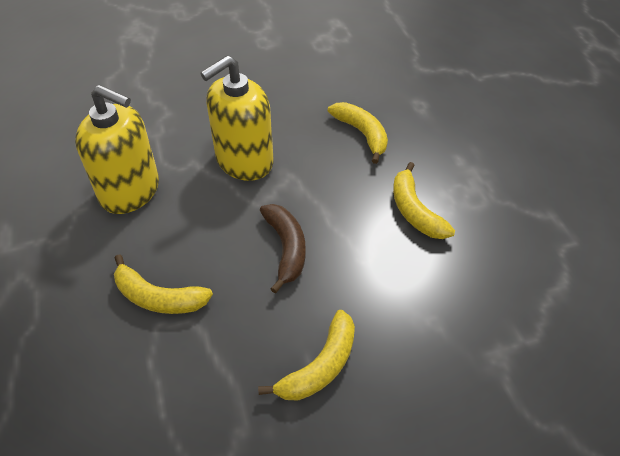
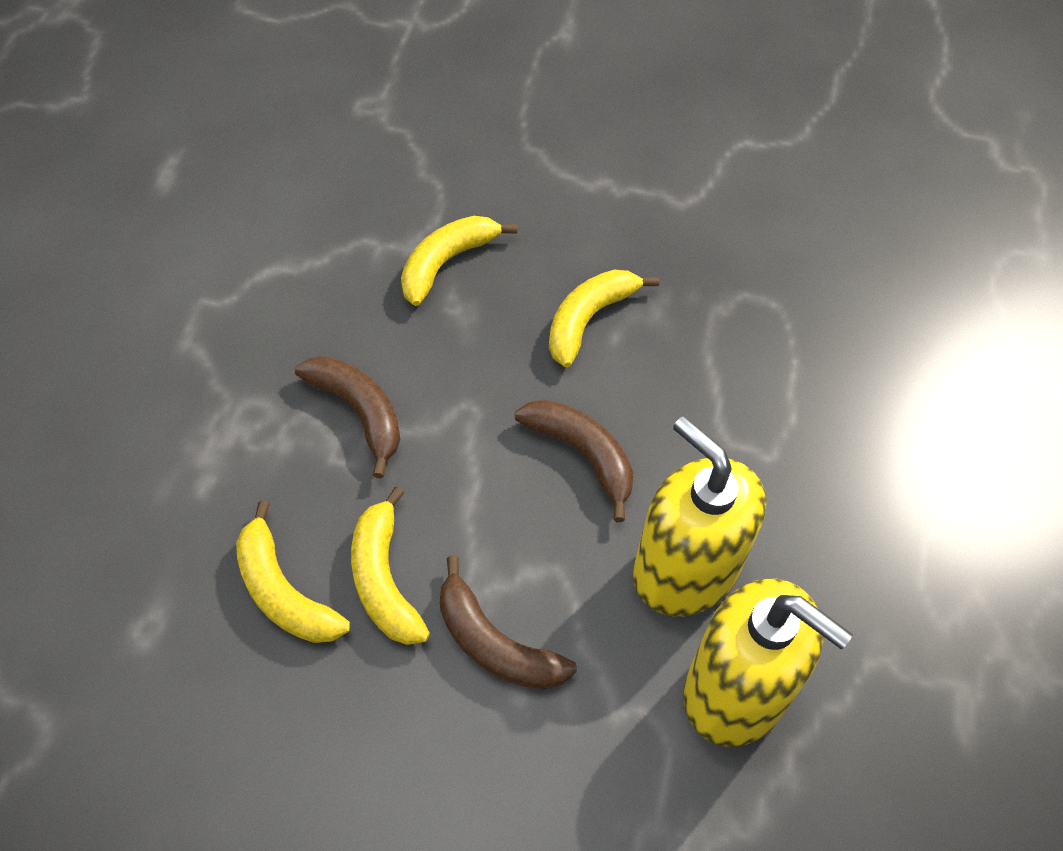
brown banana: [260,204,306,293] = 1 -> [295,356,400,479] [440,556,577,690] [515,400,633,522] = 3

